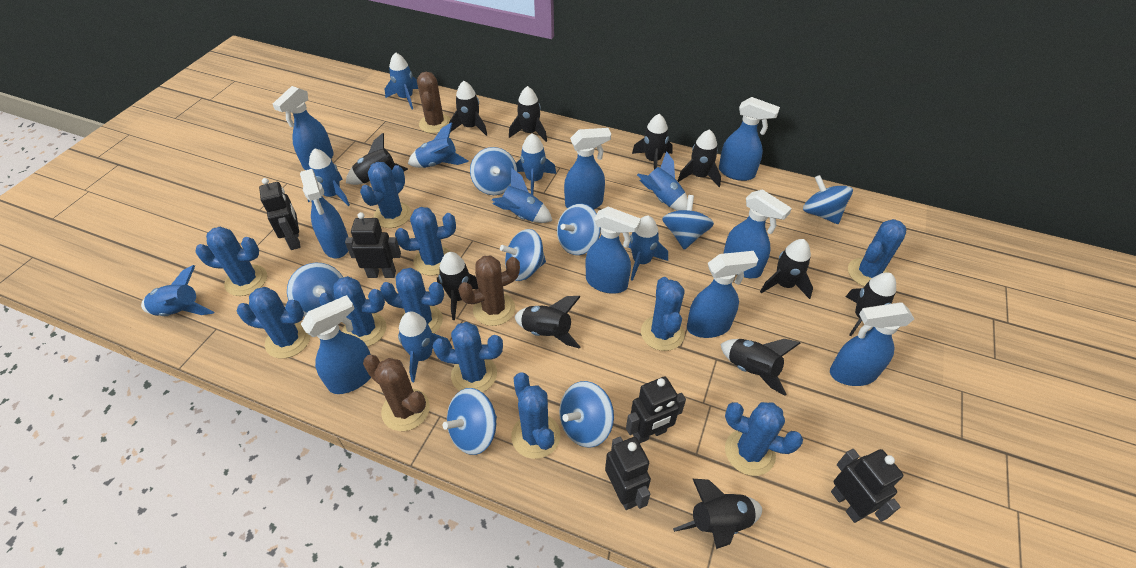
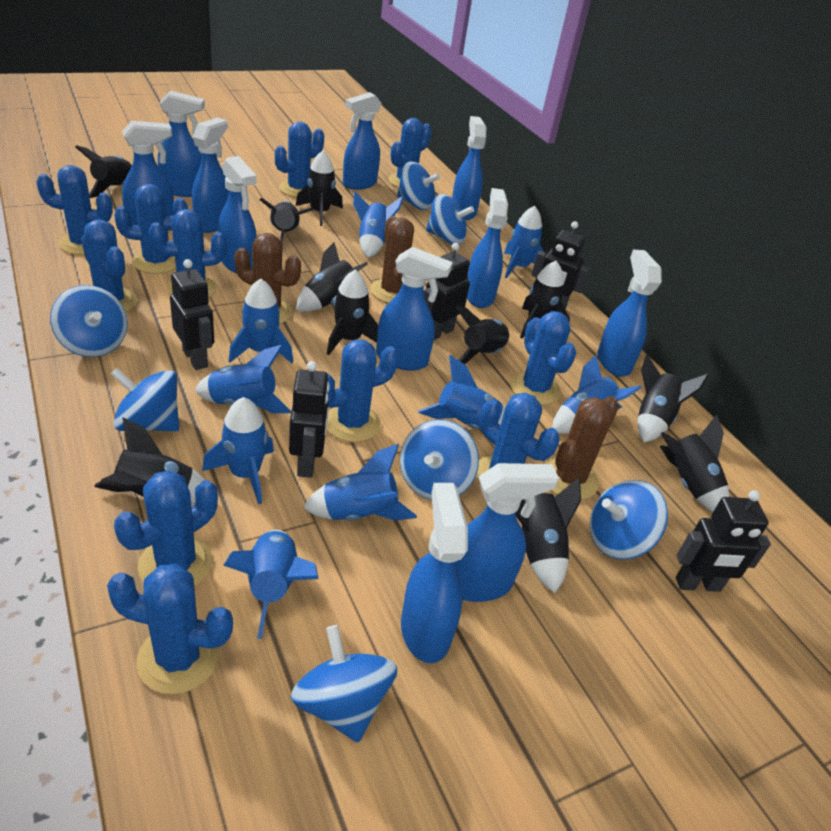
blue spinning top: [287,263,344,316] [443,388,497,455] [470,147,517,195] [500,229,546,281] [557,204,601,255] [559,381,614,448] [662,195,714,250] [803,175,853,224] = 8 -> [50,285,128,357] [111,368,179,431] [291,625,397,742] [397,161,440,210] [400,420,479,500] [426,194,474,245] [590,480,668,559] = 7
blue spray bottle: [273,86,334,170] [300,169,348,258] [301,295,371,394] [564,128,611,210] [586,207,641,294] [687,251,759,338] [719,97,780,181] [723,189,792,278] [830,303,914,386] = 9 -> [122,121,174,225] [158,91,205,197] [192,118,229,233] [218,156,257,273] [343,92,381,190] [376,247,453,371] [401,483,468,663] [452,116,486,220] [455,463,559,602] [467,188,508,308] [598,250,662,377] = 11

